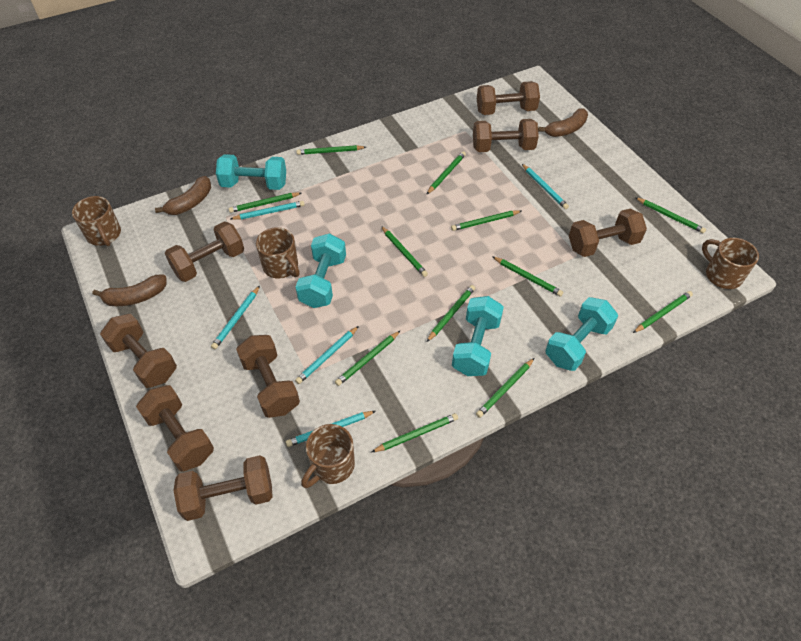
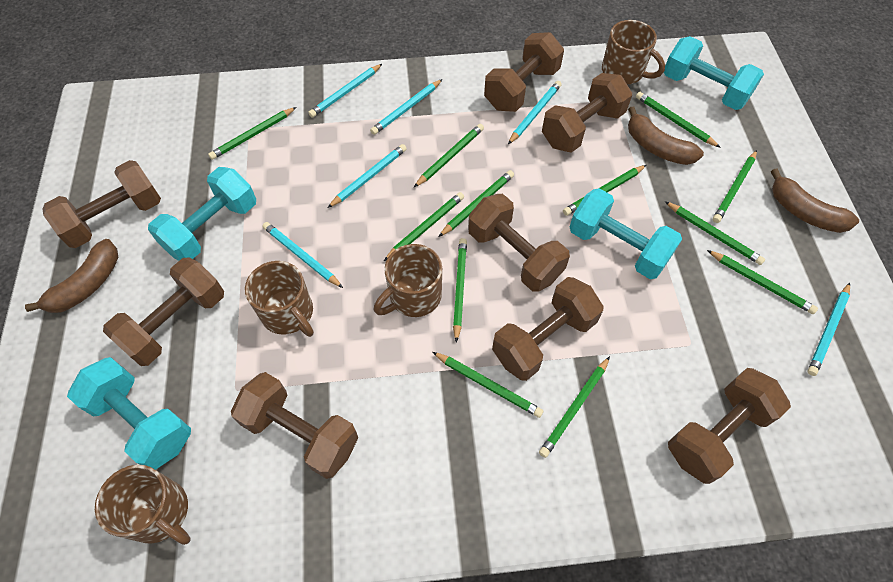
turquoise pencil: [211,286,260,349] [230,201,305,220] [286,411,376,447] [295,326,359,384] [522,164,569,209] = 5 -> [262,222,343,288] [308,64,382,117] [328,144,407,208] [370,79,442,135] [508,81,562,144] [807,282,850,376] = 6

